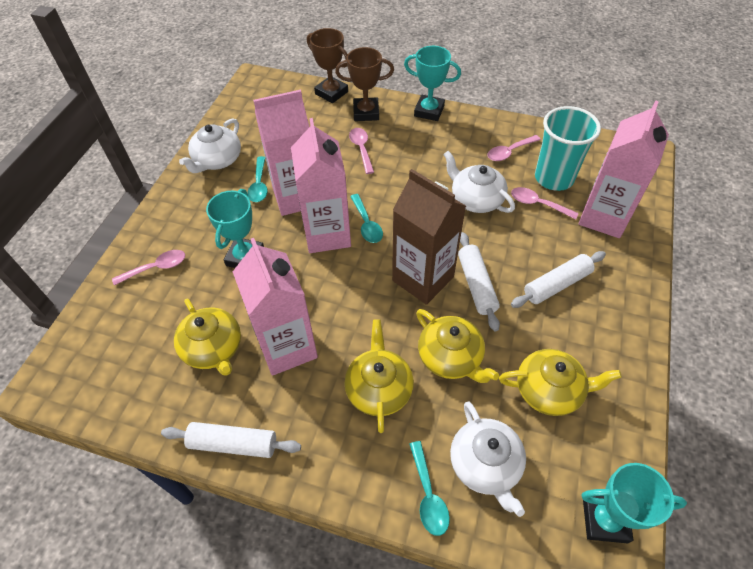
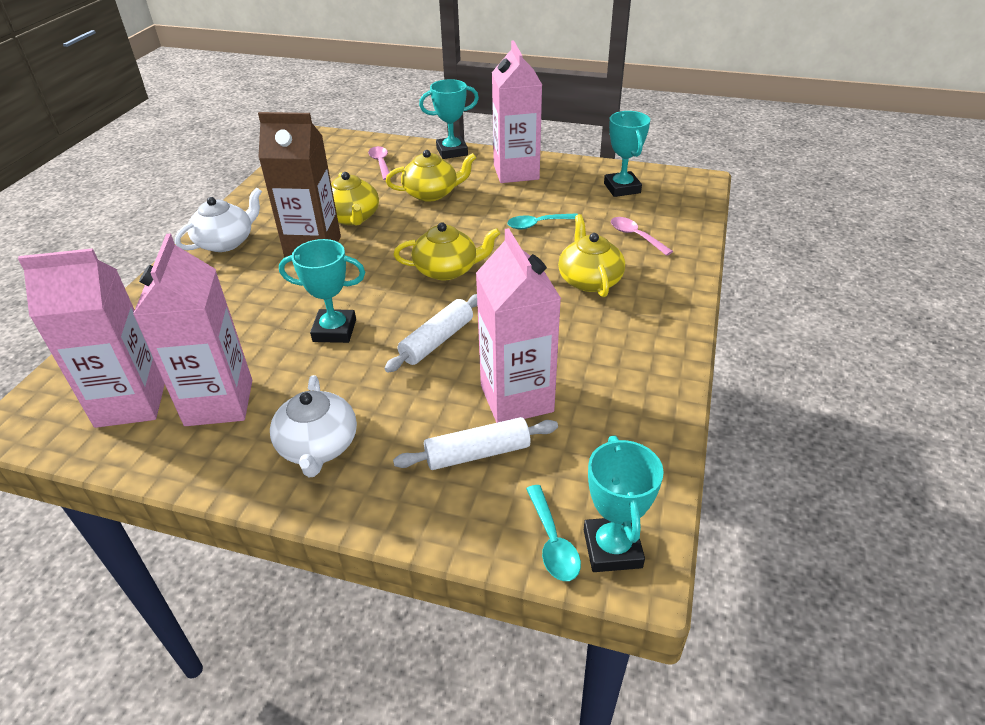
brown trophy: [307,28,348,103] [335,47,394,121] = 2 -> none = 0
pink spoon: [112,250,185,285] [349,128,374,174] [487,135,541,161] [511,187,579,219] = 4 -> [368,146,392,180] [611,217,673,256] = 2
turquoise cup: [535,106,601,191] = 1 -> none = 0
turquoise spoon: [247,156,268,202] [350,194,383,243] [409,441,450,536] = 3 -> [507,213,578,229] [526,485,581,581] = 2
turquoise trophy: [206,189,264,268] [404,46,461,121] [581,463,687,543] = 3 -> [279,239,365,343] [419,79,479,159] [584,436,664,572] [604,111,650,197] = 4
white rolling pin: [161,422,301,458] [458,232,500,331] [511,251,606,308] = 3 -> [384,294,477,373] [393,417,558,470] = 2
white teapot: [179,118,241,173] [443,151,515,213] [450,401,526,517] = 3 -> [175,187,262,252] [270,375,357,477] = 2

